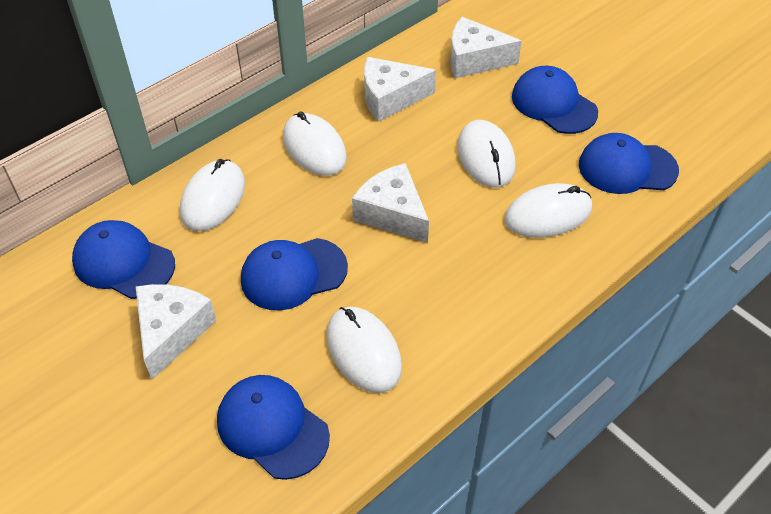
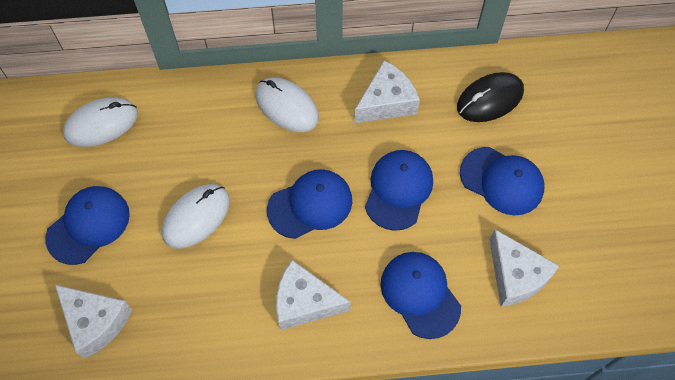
black mouse: none = 0 -> [457,72,524,122] = 1
white mouse: [180,159,245,231] [283,112,347,176] [327,307,402,393] [457,120,516,187] [504,183,592,238] = 5 -> [63,97,138,147] [162,184,230,249] [255,77,319,132] = 3

